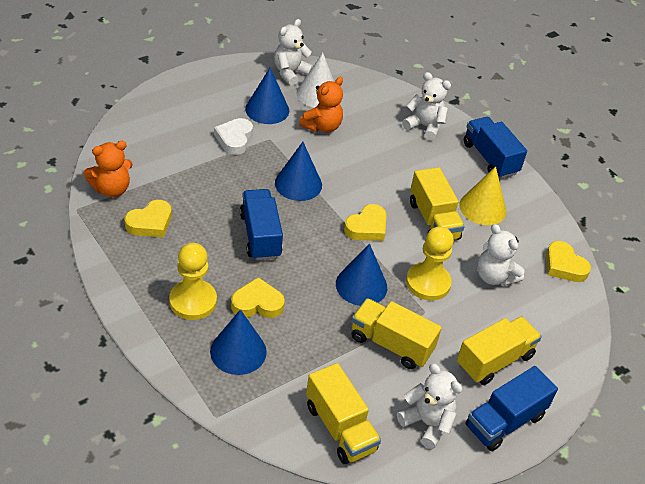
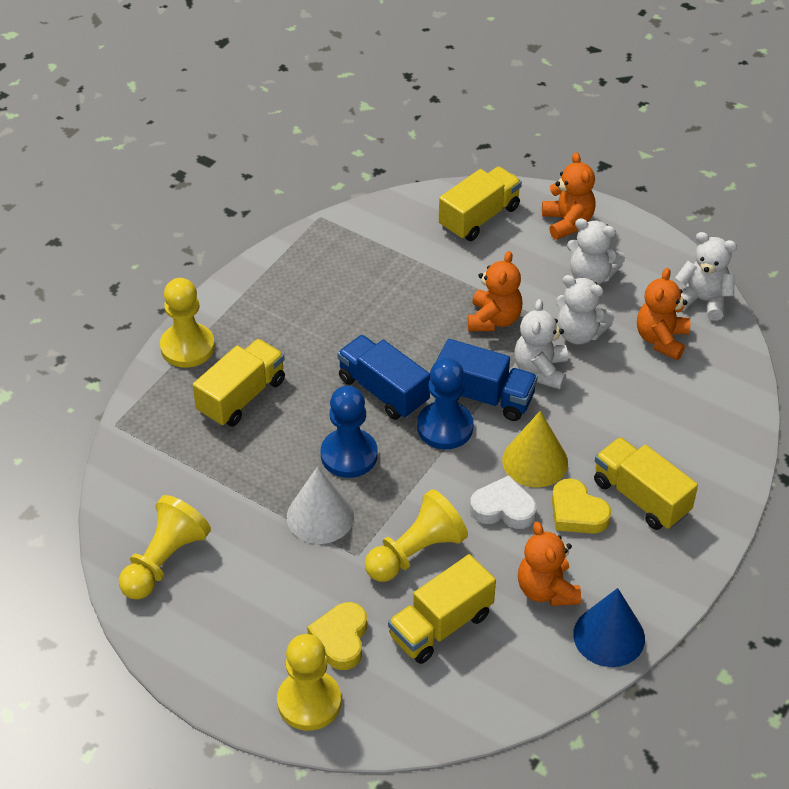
blue cone: [210,310,267,375] [245,67,289,124] [275,142,322,201] [336,244,387,306] = 4 -> [573,588,645,667] = 1
blue pawn: none = 0 -> [321,386,378,478] [417,358,474,449] = 2
blue truck: [240,189,283,260] [464,117,527,179] [465,366,558,451] = 3 -> [337,335,430,420] [436,339,538,421] = 2
orange teddy bear: [84,141,133,197] [299,77,343,133] = 2 -> [468,251,522,331] [518,522,581,606] [542,152,596,240] [637,268,690,360] = 4
yellow heart: [125,200,172,238] [231,277,285,318] [344,204,387,241] [546,241,591,282] = 4 -> [307,602,367,670] [552,478,611,534] = 2
yellow pawn: [169,243,217,320] [406,226,454,301] = 2 -> [119,495,211,600] [160,278,215,368] [277,634,341,731] [365,489,468,582] = 4

